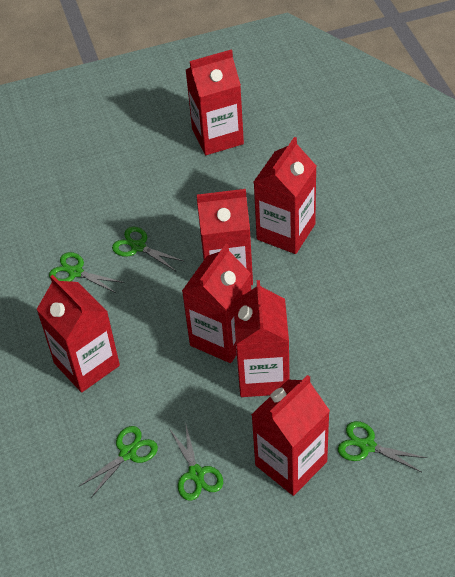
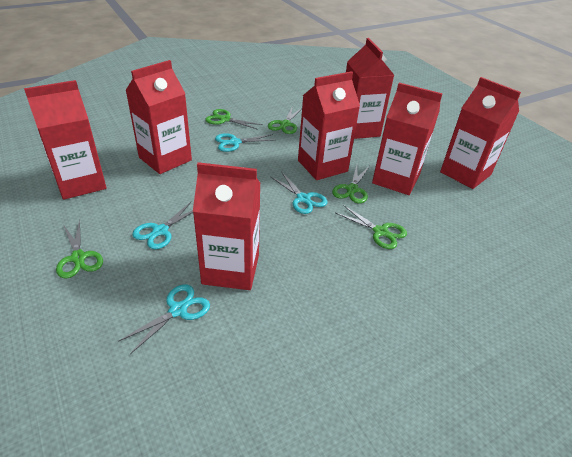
turquoise scissors: none = 0 -> [118,284,210,354] [132,202,193,249] [215,133,275,152] [271,173,327,214] = 4

